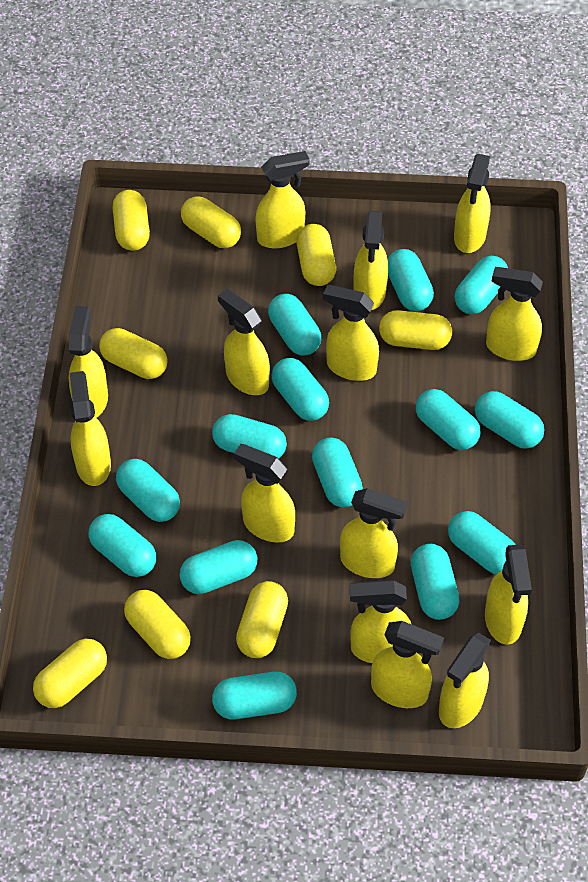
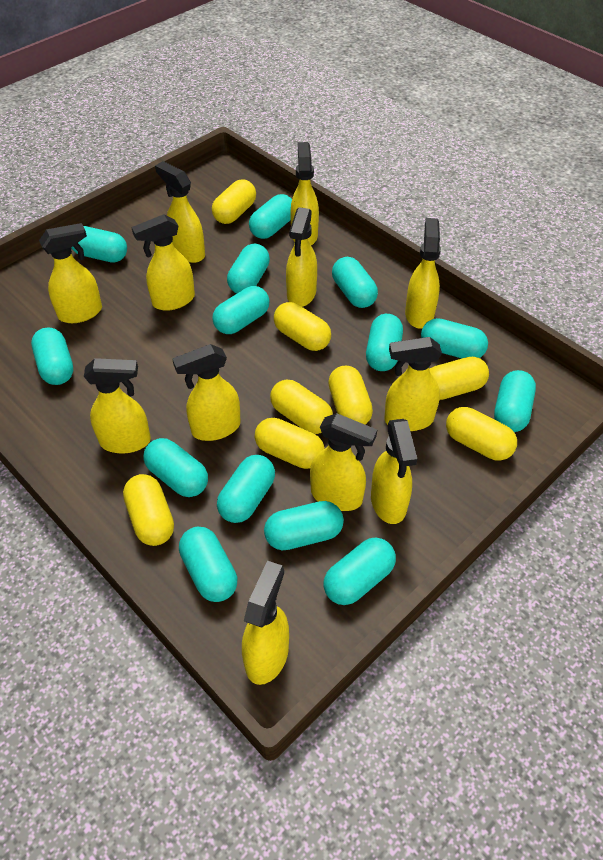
yellow spray bottle: [69,306,108,418] [70,371,111,486] [218,289,270,395] [234,444,295,542] [256,151,309,248] [323,285,379,381] [340,488,408,578] [350,580,411,663] [354,211,388,310] [371,621,444,708] [439,633,491,728] [454,154,491,253] [485,544,532,645] [486,267,543,361] = 14 -> [39,223,102,323] [84,358,151,453] [131,214,195,311] [155,161,205,263] [172,344,241,441] [242,561,289,685] [286,207,317,307] [290,142,319,245] [310,413,377,511] [371,419,417,524] [384,337,442,431] [405,218,441,329] = 12

